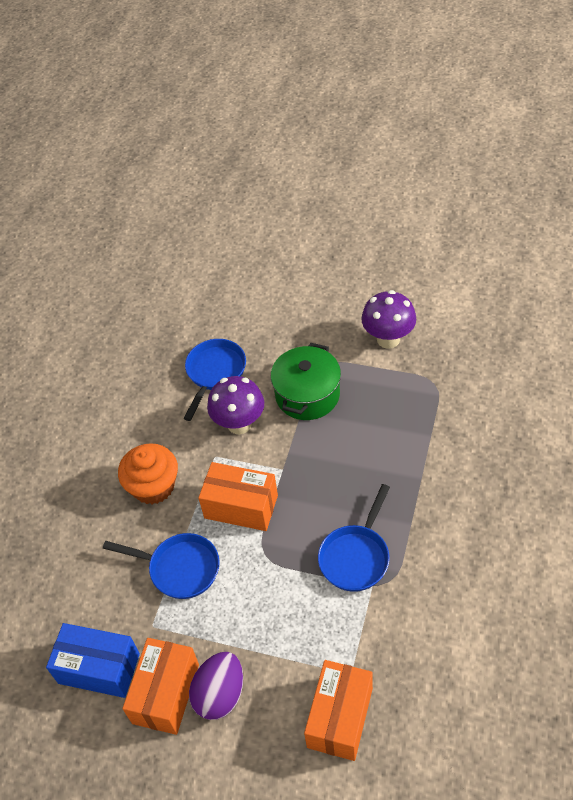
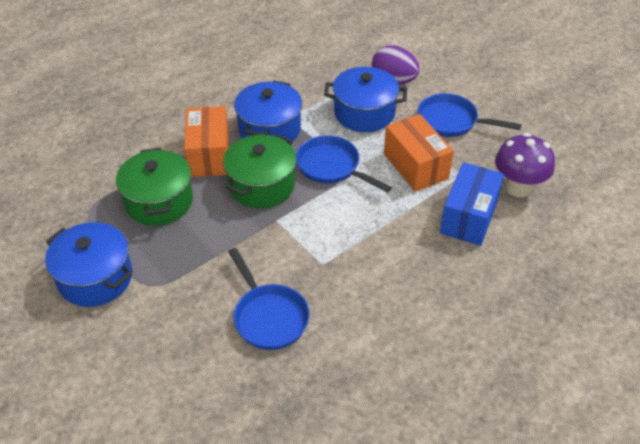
blue pot: none = 0 -> [45,222,132,307] [234,80,302,141] [324,67,407,132] = 3
green pot: [270,343,341,420] = 1 -> [116,148,193,226] [223,134,297,208] = 2
orange box: [122,638,199,735] [198,462,278,531] [304,660,373,761] = 3 -> [184,106,229,177] [384,114,454,192] = 2
orange cupcake: [118,443,178,504] = 1 -> none = 0
purple mushroom: [207,376,264,434] [361,290,416,349] = 2 -> [495,133,555,197] = 1

